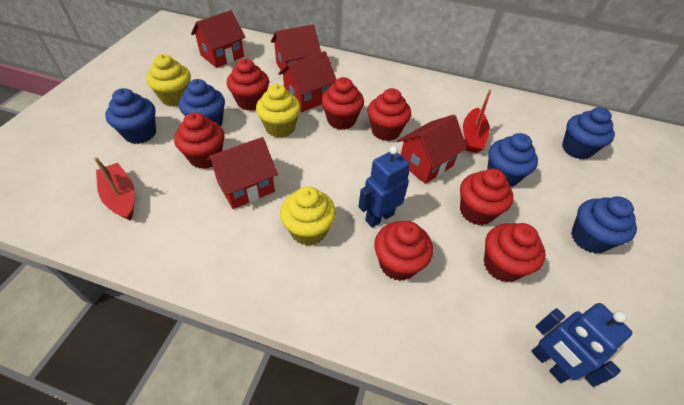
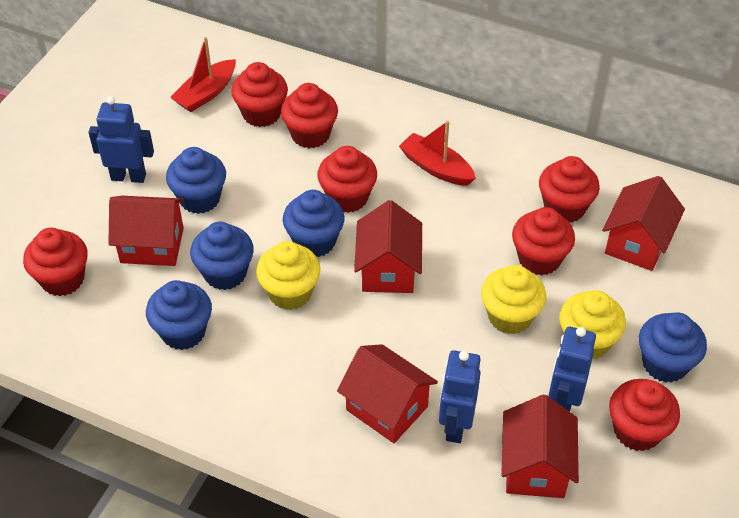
blue robot: [358,146,409,228] [531,303,632,387] = 2 -> [88,96,154,183] [439,350,481,443] [549,327,596,412] = 3

